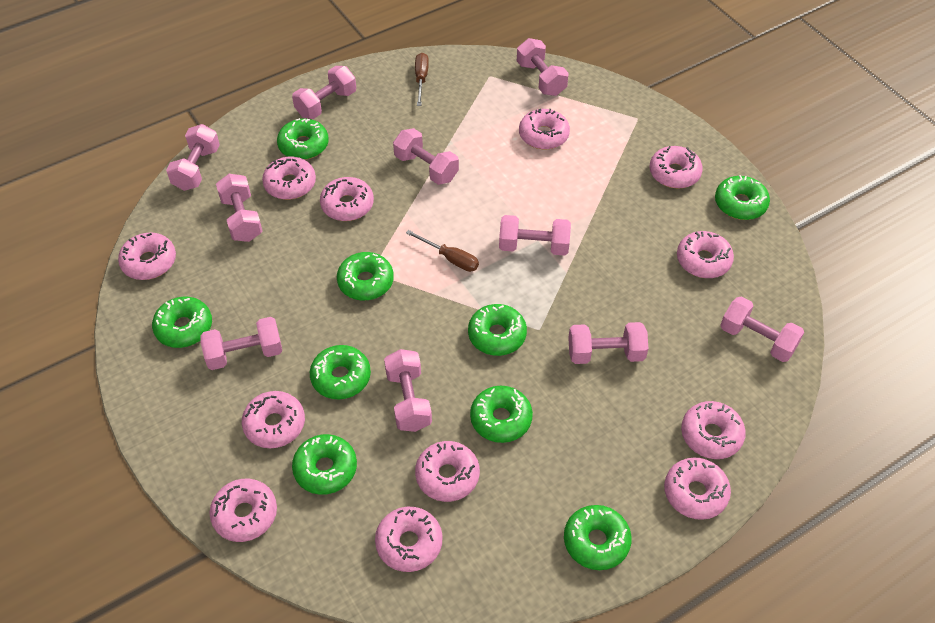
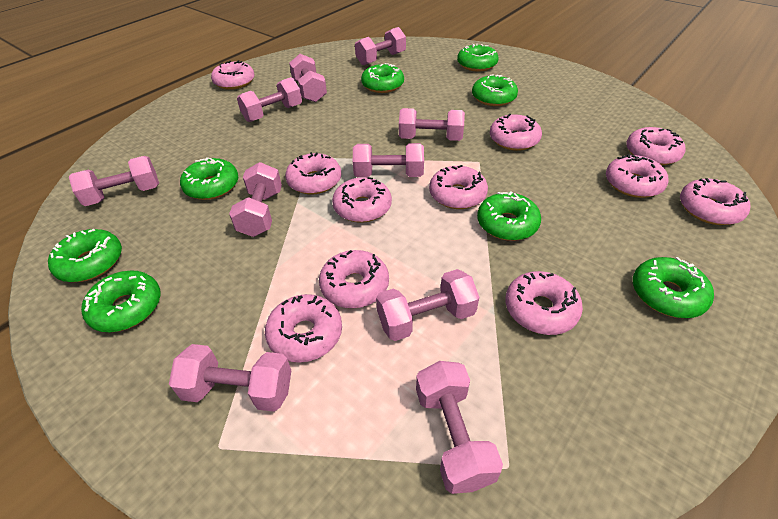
brown screwdriver: [406,230,479,272] [415,53,429,106] = 2 -> none = 0
green donut: [152,297,212,348] [277,118,329,160] [292,434,357,495] [310,345,371,399] [337,252,394,300] [468,304,527,356] [470,386,533,443] [564,505,632,570] [715,175,770,220] = 9 -> [48,229,122,282] [81,271,161,332] [180,157,238,200] [361,63,404,93] [457,44,499,71] [472,75,518,106] [477,191,541,241] [633,257,714,318] = 8
pink donut: [118,232,176,280] [209,479,277,542] [242,391,305,448] [262,157,316,200] [320,177,374,221] [375,507,442,572] [415,441,480,502] [519,109,570,149] [650,146,703,189] [664,458,731,520] [677,231,734,278] [681,401,746,459] = 12 -> [211,60,255,90] [265,294,342,363] [285,152,341,194] [319,250,389,308] [332,177,392,223] [429,165,488,209] [490,114,542,151] [505,271,583,335] [606,154,668,198] [626,127,685,165] [680,178,751,225] = 11

